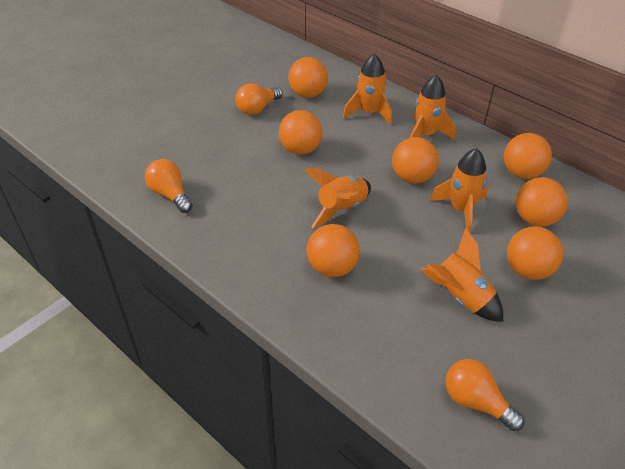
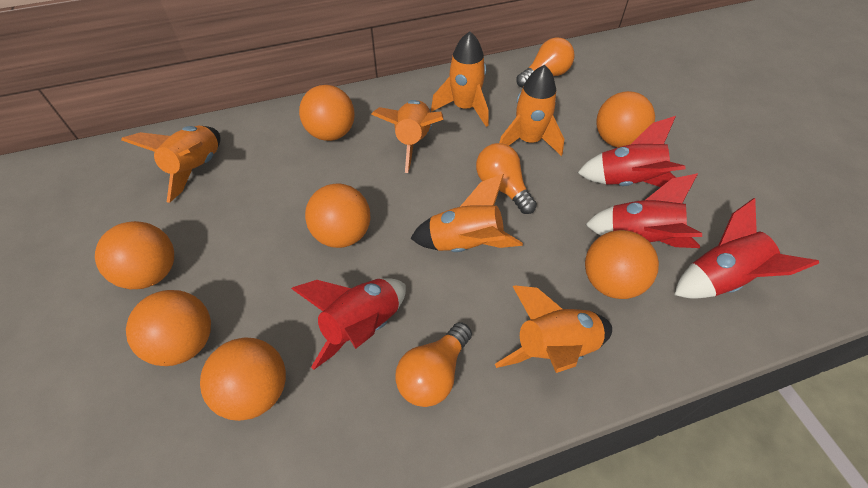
orange rocket: [305,168,371,228] [343,53,392,125] [410,75,455,140] [421,228,503,322] [430,148,488,233] = 5 -> [121,126,221,203] [371,100,444,173] [410,174,523,252] [431,31,489,127] [495,286,612,373] [499,65,564,156] = 6
red rocket: none = 0 -> [291,278,406,370] [578,116,686,187] [585,173,702,248] [674,198,819,299] = 4

